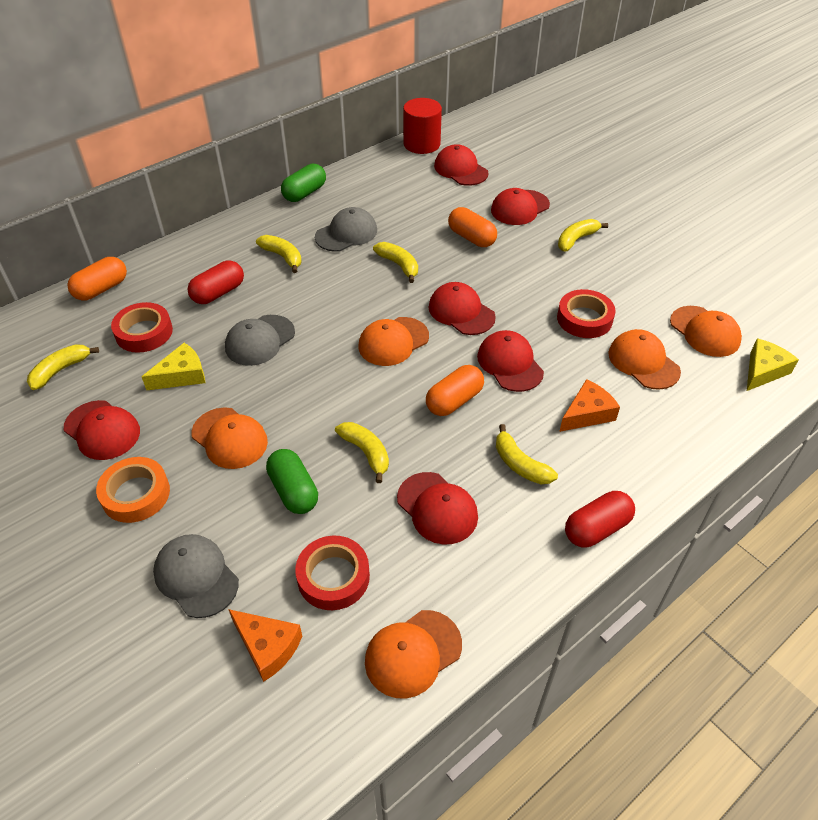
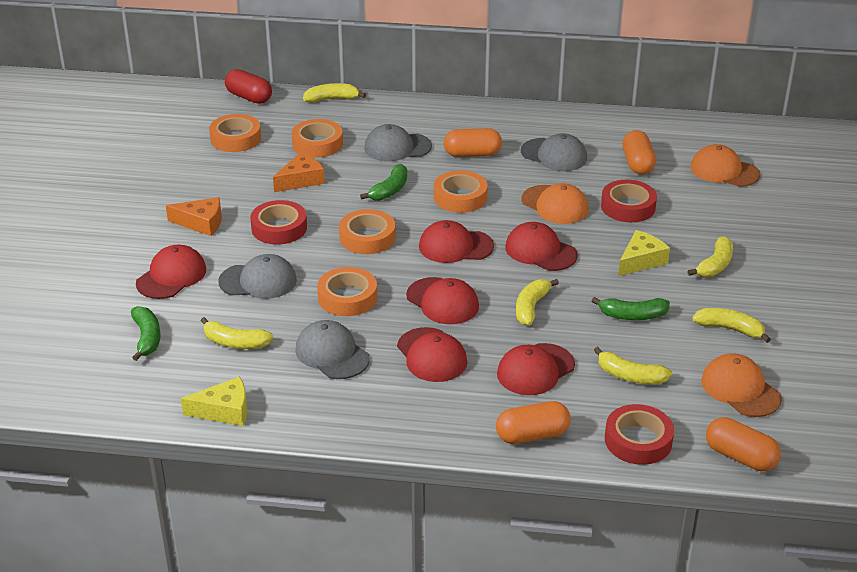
green banana: none = 0 -> [131,306,161,361] [360,164,407,201] [592,297,670,320] = 3
green capsule: [266,449,318,514] [281,164,326,202] = 2 -> none = 0
grey cap: [153,534,239,618] [225,315,295,366] [315,207,377,252] = 3 -> [218,254,297,299] [296,320,370,379] [364,124,432,161] [521,133,587,171] = 4
orange cap: [191,407,268,469] [358,317,429,366] [365,610,462,699] [608,329,681,390] [670,306,742,357] = 5 -> [521,183,589,224] [690,144,760,187] [701,353,782,417] = 3
orange capsule: [67,257,127,301] [426,365,484,416] [448,207,497,247] = 3 -> [444,128,502,157] [496,401,571,444] [623,130,656,175] [706,417,781,471] = 4
orange tape: [96,457,170,523] = 1 -> [209,114,261,152] [292,119,343,158] [317,267,377,316] [339,209,396,254] [434,170,488,213] = 5
red capsule: [187,261,244,304] [565,491,635,548] = 2 -> [225,69,272,104] = 1
red cylinder: [403,98,442,154] = 1 -> none = 0

